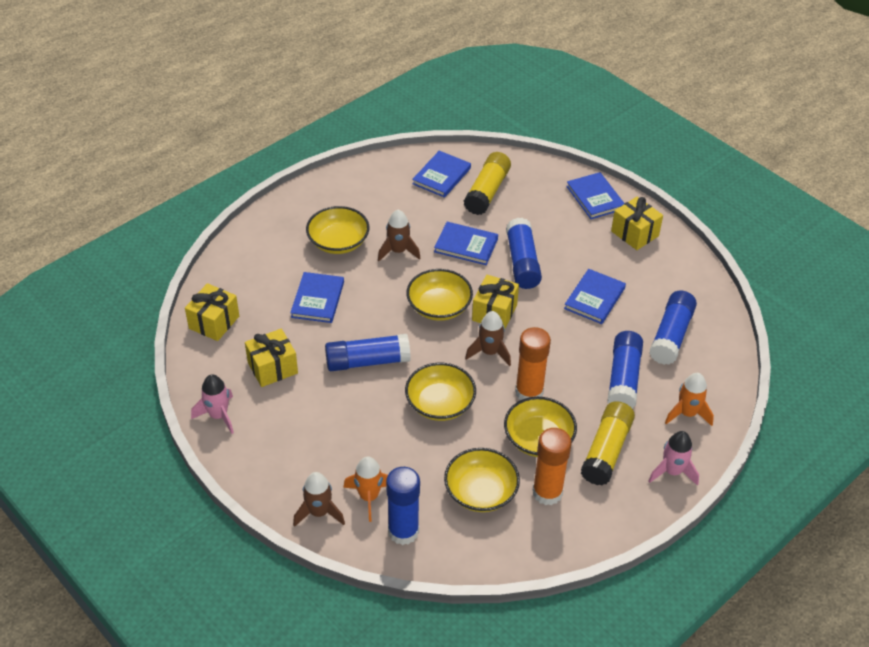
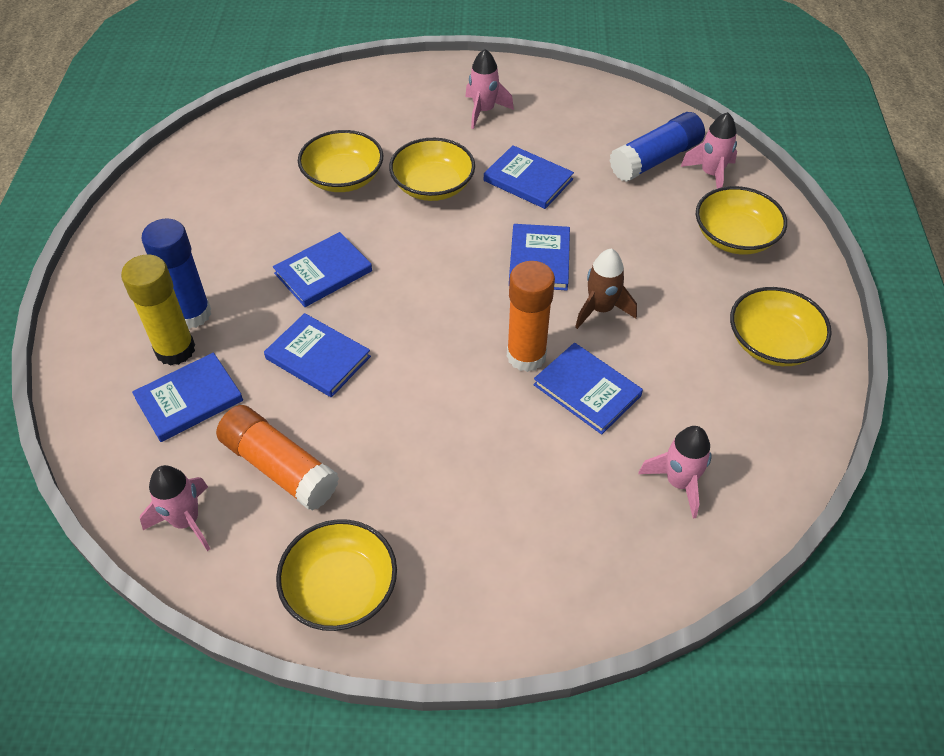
blue book: [290,272,344,323] [412,151,471,198] [434,222,498,265] [564,269,626,324] [566,172,624,219] = 5 -> [132,353,243,442] [264,313,371,397] [273,232,372,307] [484,145,574,209] [509,224,570,290] [533,343,643,434] = 6
blue glue stick: [325,334,411,371] [386,467,420,545] [506,218,542,289] [607,331,643,409] [649,290,697,365] = 5 -> [141,218,211,329] [609,112,705,182] = 2
brown rocket: [293,472,345,527] [378,210,421,261] [465,311,511,366] = 3 -> [575,249,637,329] = 1
orange rocket: [344,456,388,522] [665,373,714,426] = 2 -> none = 0
pink rocket: [191,374,234,434] [648,431,699,486] = 2 -> [140,465,210,551] [465,49,514,129] [638,426,712,519] [680,112,737,189] = 4
yellow gift: [185,283,239,341] [245,329,298,387] [472,275,519,329] [611,197,663,250] = 4 -> none = 0
yellow glue stick: [464,152,511,215] [581,401,635,486] = 2 -> [121,254,195,366] = 1

